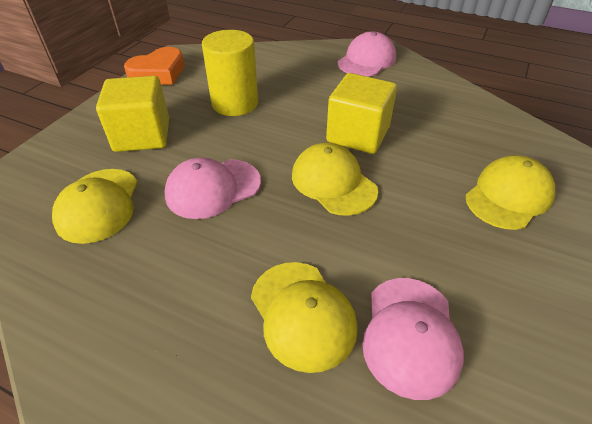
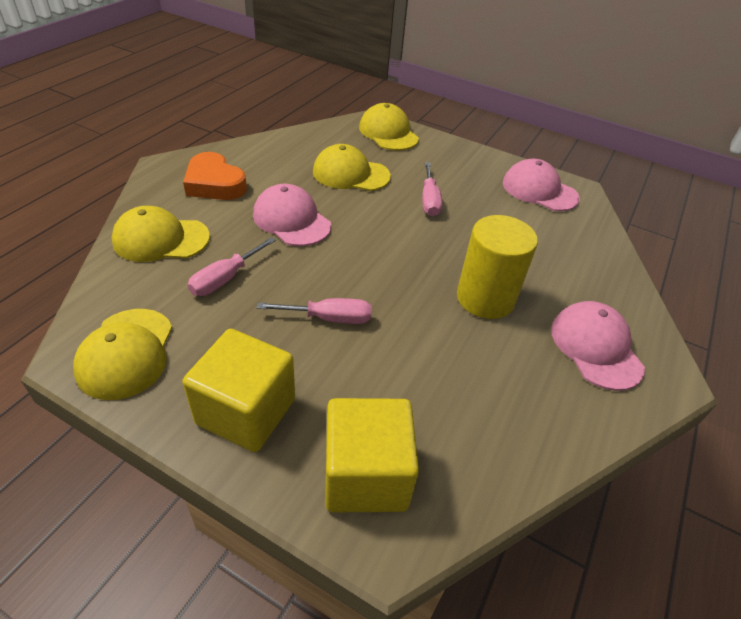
pink screwdriver: none = 0 -> [188,237,276,296] [257,298,371,324] [422,162,442,216] = 3

